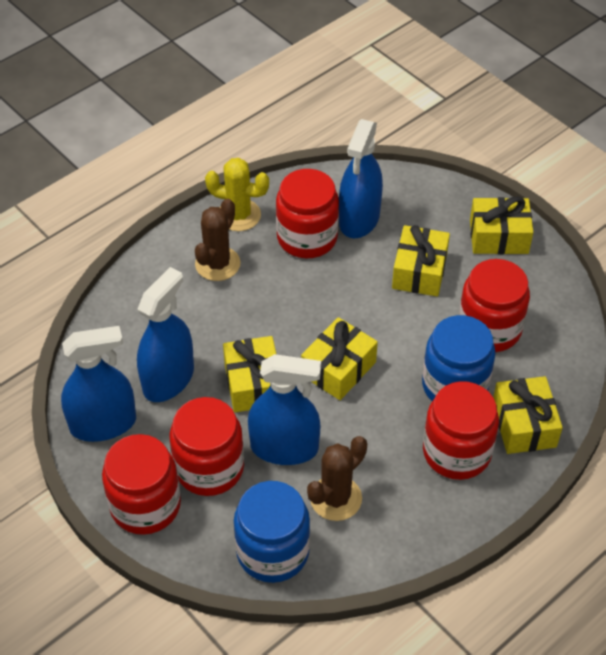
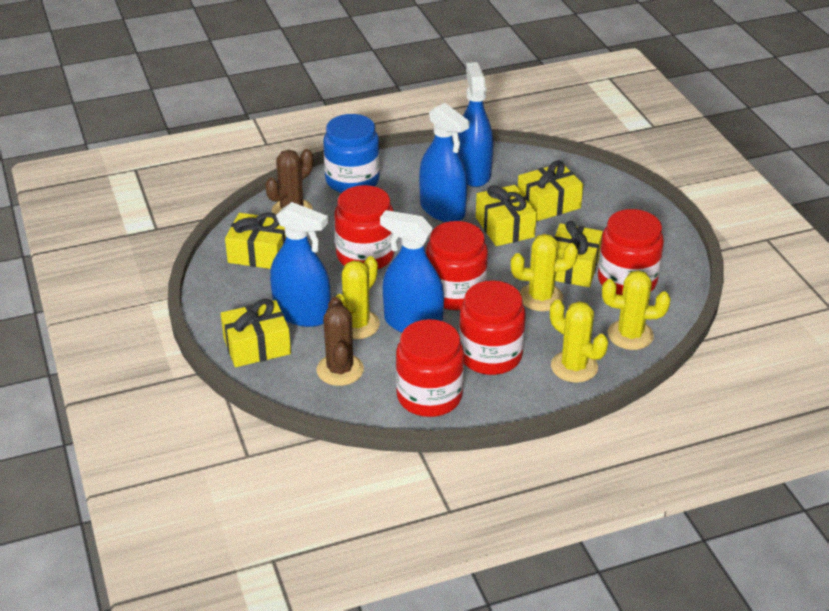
blue jar: [234,481,310,583] [422,315,495,401] = 2 -> [323,114,380,193] = 1
yellow cactus: [205,158,269,231] = 1 -> [336,256,380,339] [511,234,578,311] [550,299,608,383] [602,270,670,350] = 4

